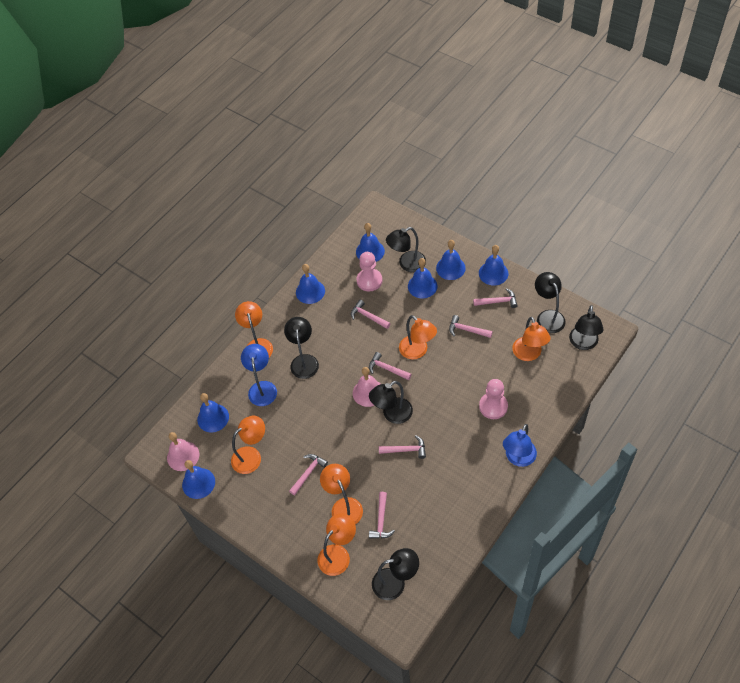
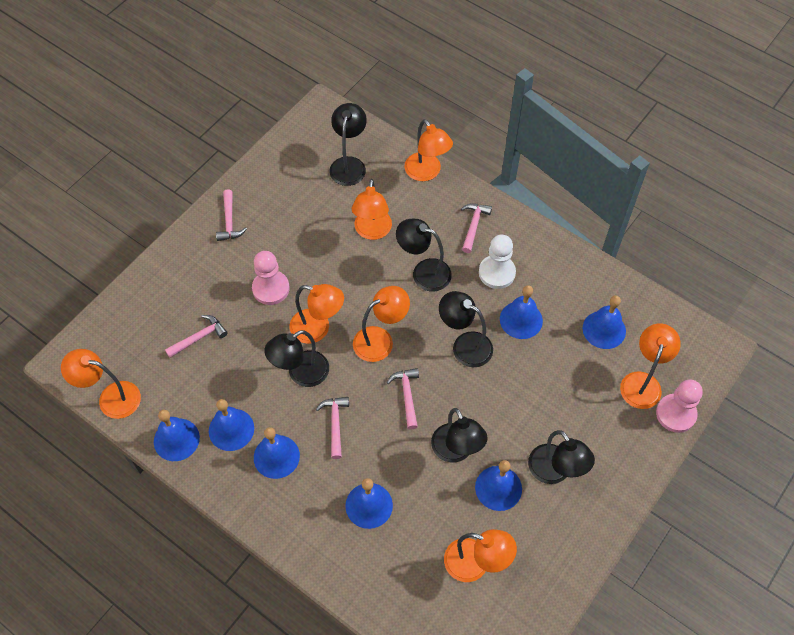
blue lamp: [241,344,277,406] [503,424,537,467] = 2 -> none = 0
orange lamp: [231,416,265,474] [235,301,273,357] [317,513,356,576] [320,464,363,524] [399,315,437,359] [512,317,551,361] = 6 -> [61,349,141,419] [290,284,344,344] [352,179,392,240] [353,286,410,362] [404,119,453,181] [444,529,517,582] [620,324,681,409] = 7
pink bell: [167,432,199,471] [353,367,381,407] = 2 -> none = 0
pink hammer: [289,454,328,495] [351,300,391,329] [369,352,412,380] [369,492,395,539] [379,436,426,459] [449,315,493,338] [473,288,518,308] = 7 -> [165,315,228,358] [216,189,247,241] [316,397,349,459] [387,368,419,429] [461,203,492,253] = 5
white pawn: none = 0 -> [479,235,516,289] = 1

